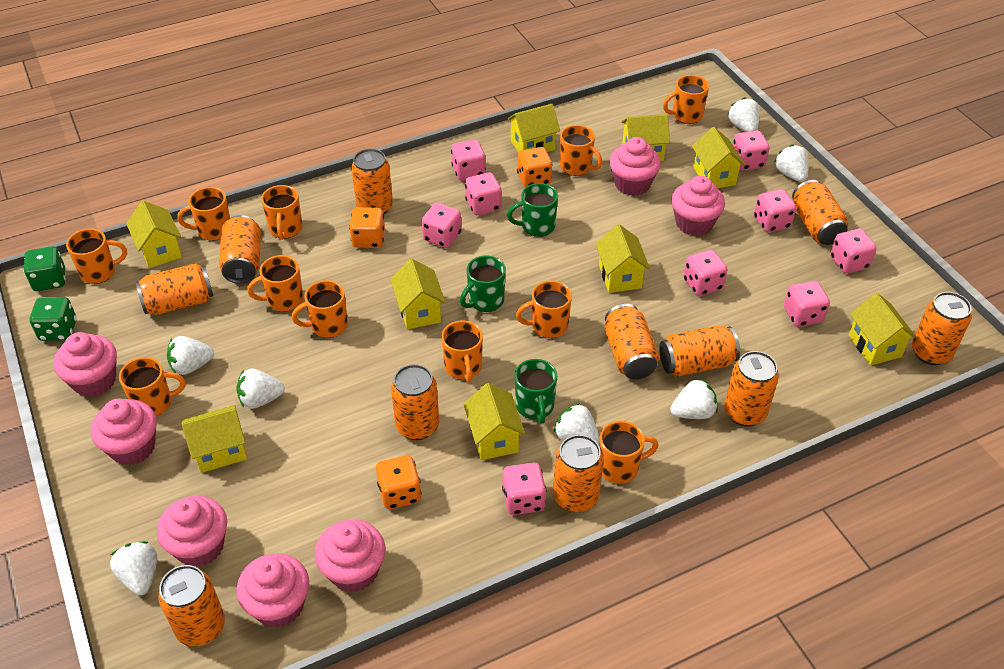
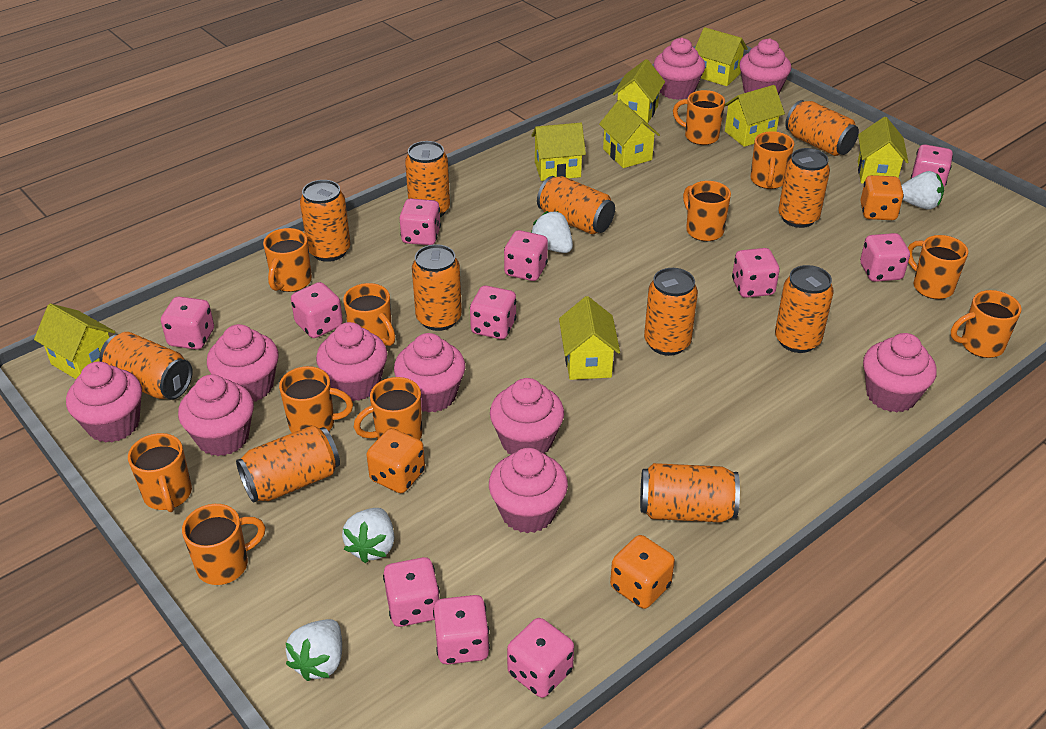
green dice: [24,246,65,291] [30,297,77,341] = 2 -> none = 0
green mug: [460,256,506,312] [507,183,558,237] [515,359,557,423] = 3 -> none = 0
pink cupcake: [54,332,117,397] [91,399,157,465] [157,496,227,567] [237,553,309,628] [315,519,385,592] [609,137,661,196] [671,176,725,236] = 7 -> [66,362,142,443] [178,374,254,456] [207,324,279,402] [316,322,387,401] [394,333,465,413] [489,448,568,533] [490,378,564,454] [654,38,705,100] [739,38,791,95] [863,333,937,413] = 10
pink dice: [422,203,462,248] [451,140,486,181] [465,172,502,215] [502,462,546,515] [683,250,728,296] [733,131,770,171] [754,189,796,232] [784,281,830,327] [830,229,877,274] = 9 -> [161,297,214,350] [291,282,343,338] [383,557,440,627] [399,198,441,245] [433,595,490,665] [470,286,517,339] [504,230,548,281] [507,618,574,698] [732,248,780,298] [860,233,910,282] [911,144,953,187] = 11
white strawberry: [110,541,157,595] [167,336,214,375] [236,369,285,409] [554,403,600,445] [670,378,718,419] [727,97,760,132] [774,144,809,182] = 7 -> [285,619,342,681] [342,508,395,563] [531,211,573,253] [901,171,944,210] = 4
yellow house: [126,201,182,268] [181,405,247,473] [390,259,446,330] [463,383,525,460] [507,104,560,152] [595,224,650,293] [621,114,670,161] [692,127,745,189] [849,293,917,366] = 9 -> [34,304,115,379] [531,123,586,181] [559,296,620,380] [599,100,660,168] [613,59,665,124] [695,27,748,86] [724,85,785,147] [858,117,908,184] = 8

